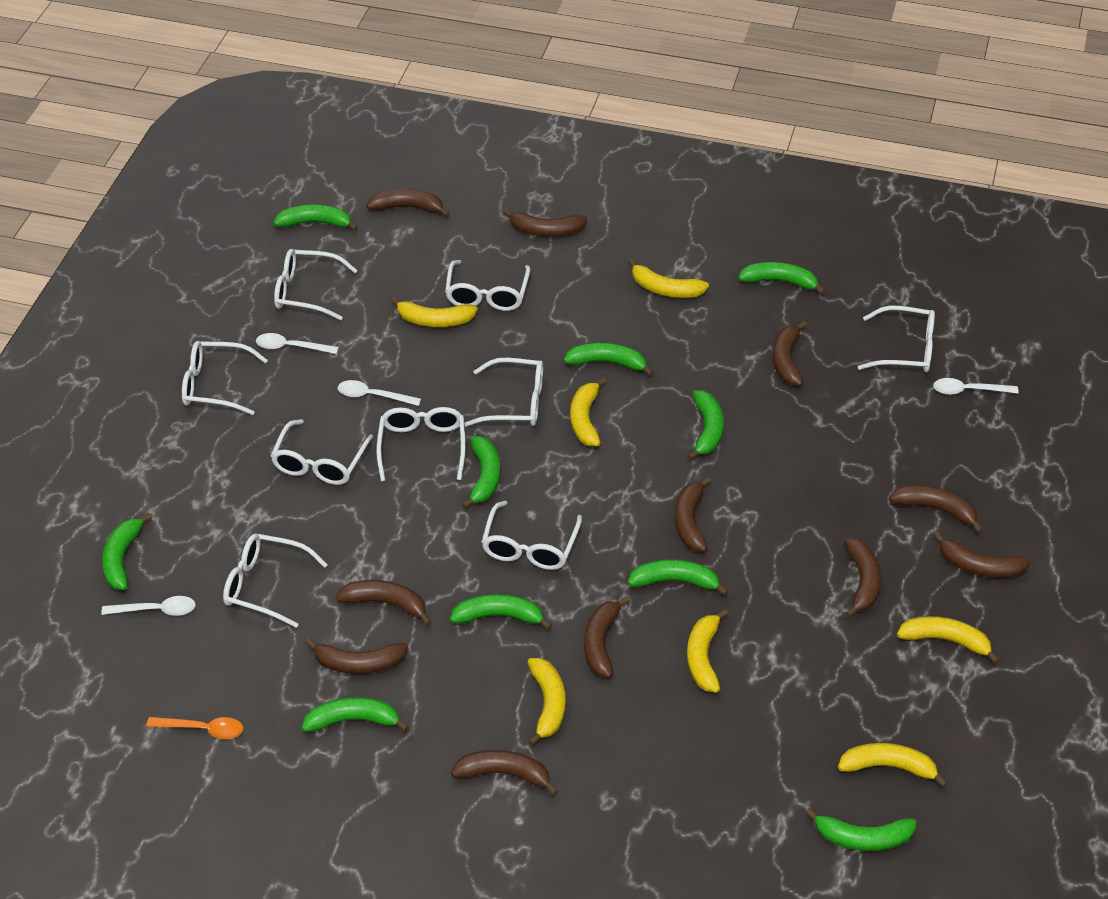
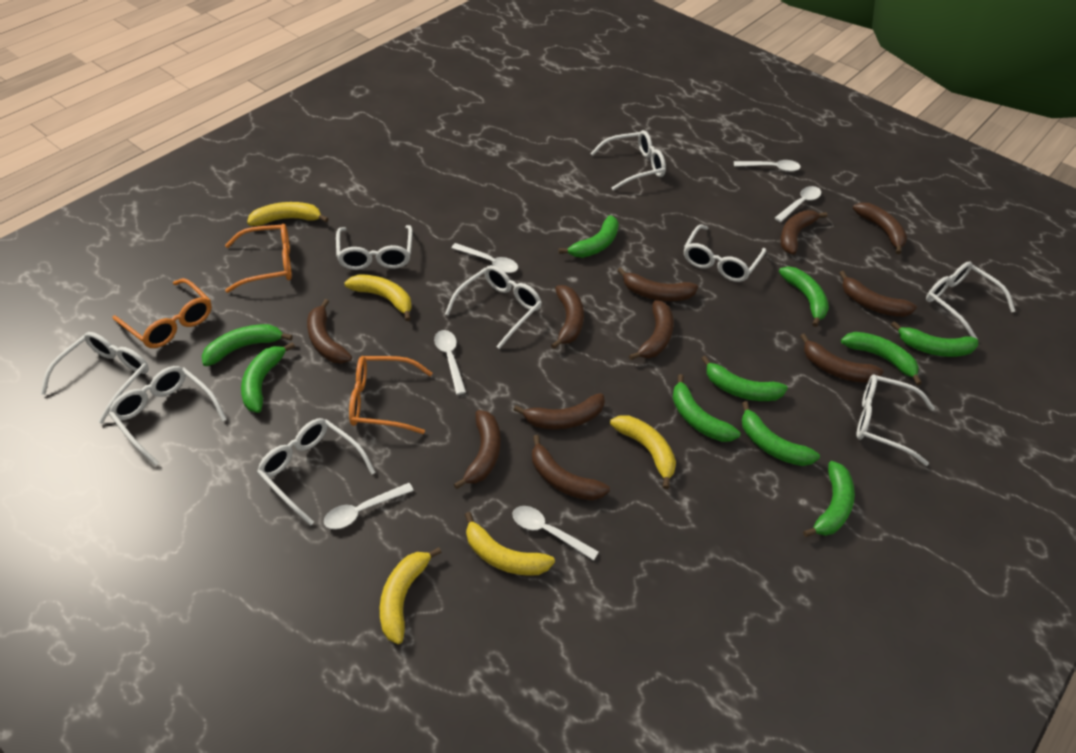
orange glasses: none = 0 -> [112,278,212,348] [225,224,292,293] [349,356,432,434] = 3
orange spoon: [146,717,243,739] = 1 -> none = 0
white spoon: [101,596,196,616] [256,333,339,354] [338,380,421,406] [933,378,1019,395] = 4 -> [324,483,414,529] [434,330,466,395] [451,243,518,273] [512,506,599,561] [734,160,801,172] [775,186,821,222] = 6
yellow banana: [390,297,478,327] [527,658,566,746] [570,377,607,446] [628,259,709,298] [687,609,728,693] [838,743,948,787] [897,616,999,664] = 7 -> [247,202,328,226] [344,274,412,321] [380,547,442,644] [465,512,555,576] [610,415,676,489] = 5

